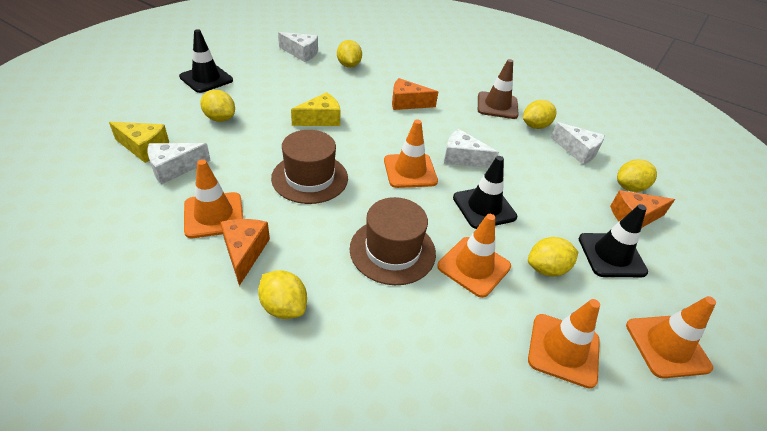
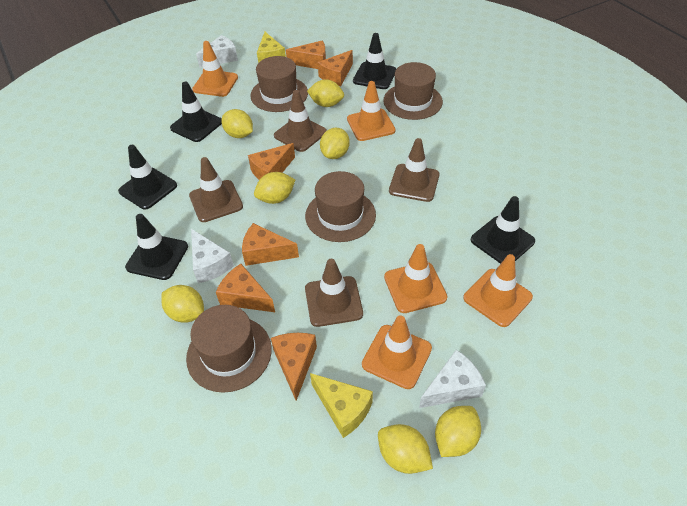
black traffic cone: [179,29,233,93] [453,156,517,229] [578,204,648,277] = 3 -> [118,145,177,209] [125,214,188,280] [170,82,222,142] [353,33,396,89] [471,196,535,264] = 5
brown hat: [271,130,348,204] [350,197,436,285] = 2 -> [186,305,272,393] [250,56,308,112] [305,171,376,242] [383,62,443,120] = 4
brown traffic cone: [478,59,519,119] = 1 -> [189,157,243,222] [274,90,327,152] [305,259,363,327] [389,138,439,202] = 4
orange cheese: [220,219,270,286] [392,78,438,110] [610,190,675,228] = 3 -> [216,264,275,312] [242,223,299,266] [248,143,295,180] [271,333,317,401] [286,41,326,69] [318,50,353,86] = 6
white cheese: [148,143,211,185] [278,32,318,62] [444,129,499,168] [551,122,605,165] = 4 -> [191,229,234,283] [196,35,238,68] [419,350,486,408] = 3
yellow lemon: [200,90,235,122] [258,270,307,319] [337,40,362,68] [523,100,557,129] [528,237,578,277] [617,159,657,192] = 6 -> [161,285,204,323] [222,109,253,138] [254,172,295,204] [307,79,344,107] [320,128,350,159] [378,424,433,474] [435,406,481,457] = 7

